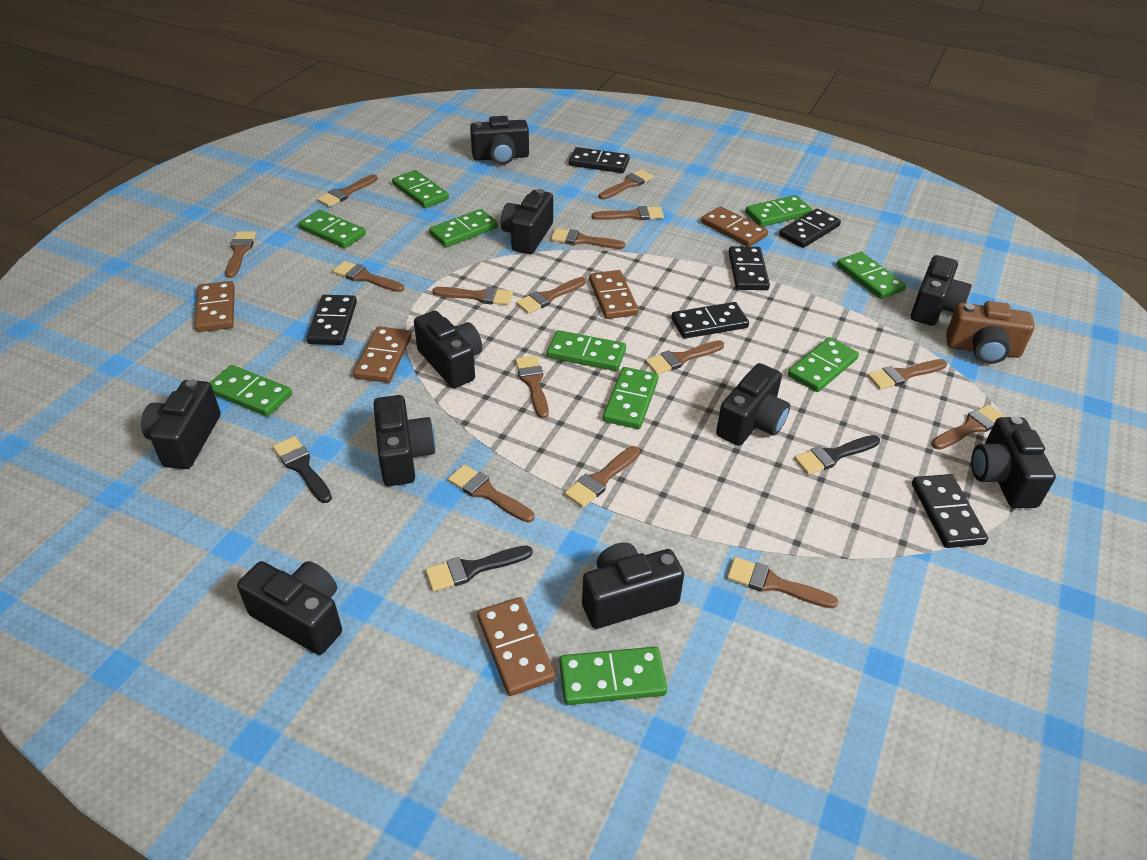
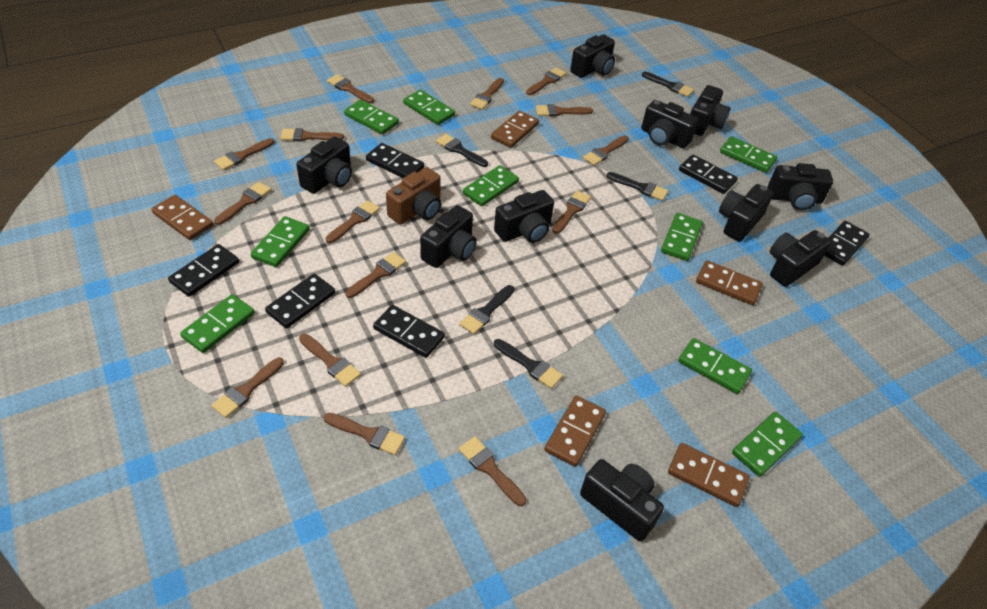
black brush: [273,436,332,503] [425,546,533,592] [794,435,880,475] = 3 -> [436,134,488,167] [459,285,514,334] [494,339,563,389] [606,172,668,201] [642,72,694,97] = 5
green domino: [210,365,292,416] [298,210,366,248] [392,170,449,208] [429,209,498,247] [547,330,626,371] [559,647,667,705] [603,367,659,429] [745,195,812,227] [788,337,859,392] [837,252,906,299] = 10 -> [180,294,255,353] [251,216,310,267] [344,100,399,135] [403,90,455,125] [463,165,519,206] [661,213,703,261] [678,338,752,394] [720,136,777,173] [732,412,803,477] = 9

